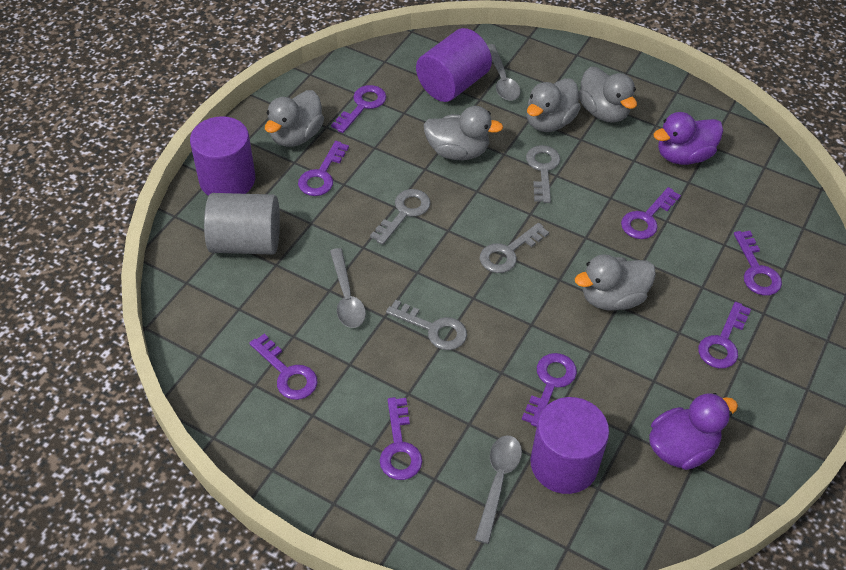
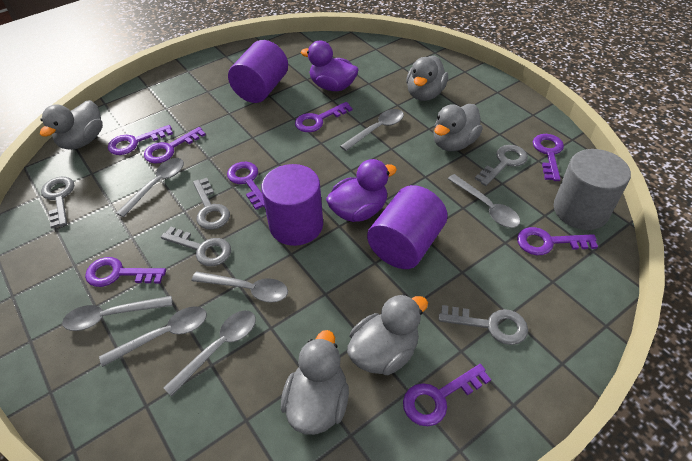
grey key: [370,189,431,245] [386,300,467,350] [480,223,549,273] [526,145,560,203] = 4 -> [41,177,74,229] [161,227,231,266] [193,178,230,230] [439,305,528,345] [475,145,528,186] = 5
grey spoon: [330,248,366,328] [475,435,522,544] [487,44,521,101] = 3 -> [62,296,172,331] [99,306,207,367] [117,158,184,217] [163,310,256,396] [191,272,288,303] [340,109,404,151] [448,174,520,228] = 7

